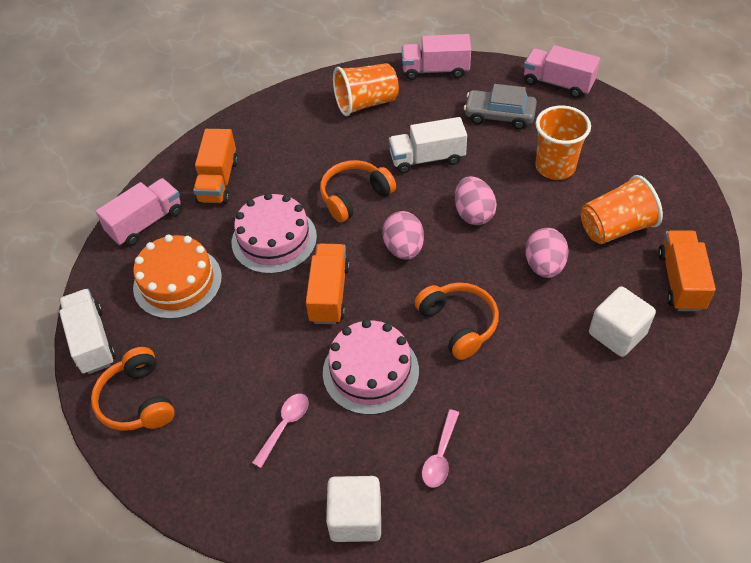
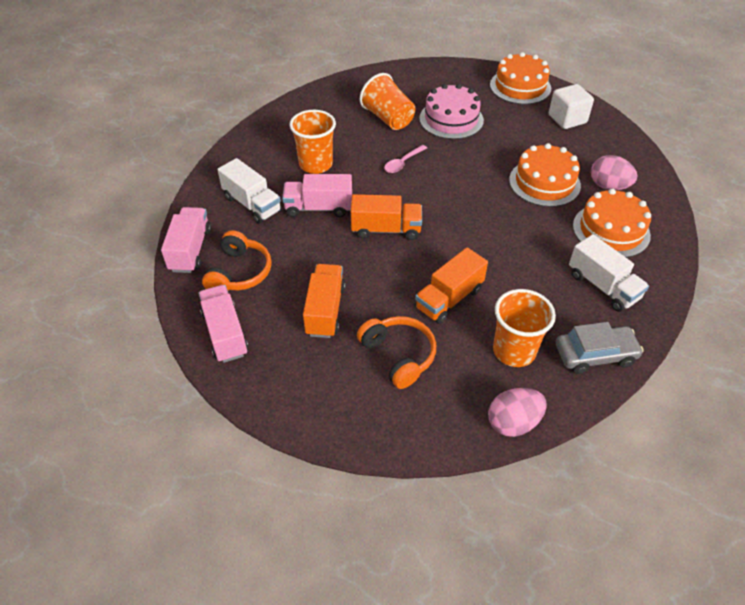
orange cake: [133,234,222,319] = 1 -> [490,52,551,104] [509,143,581,207] [573,188,651,258] = 3
orange headphones: [91,347,175,431] [320,160,396,223] [414,283,499,360] = 3 -> [202,230,272,291] [357,316,436,389] = 2
pink cake: [232,193,317,274] [323,319,419,415] = 2 -> [419,84,484,139] = 1
pink egg: [382,211,424,260] [455,176,497,225] [525,228,569,278] = 3 -> [488,388,547,437] [591,155,637,190] = 2
pink spoon: [252,394,309,468] [422,409,459,488] = 2 -> [384,145,427,173] = 1
white cube: [326,476,381,542] [589,287,656,357] = 2 -> [549,84,594,129] = 1

